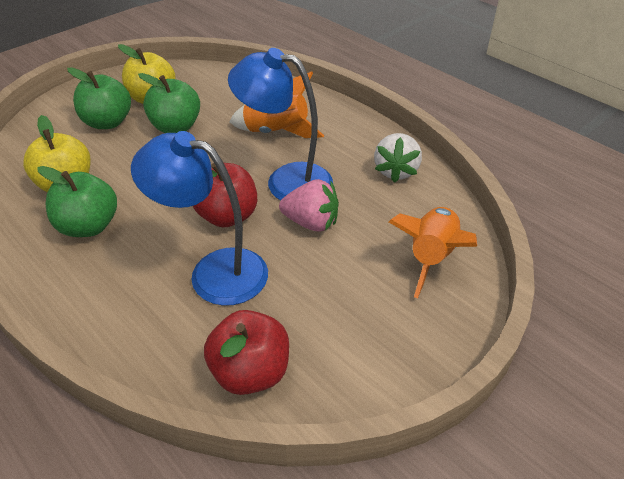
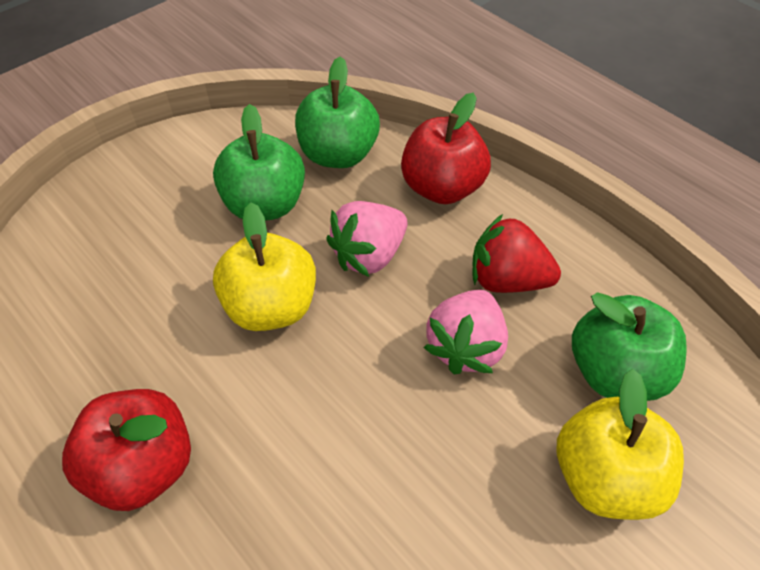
blue lamp: [131,131,268,306] [228,48,333,200] = 2 -> none = 0
orange rocket: [229,72,324,138] [389,207,477,298] = 2 -> none = 0
pink strawberry: [279,179,339,231] = 1 -> [326,201,408,277] [424,290,508,374] = 2
red strawberry: none = 0 -> [472,214,561,293] = 1
white strawberry: [374,133,422,183] = 1 -> none = 0

